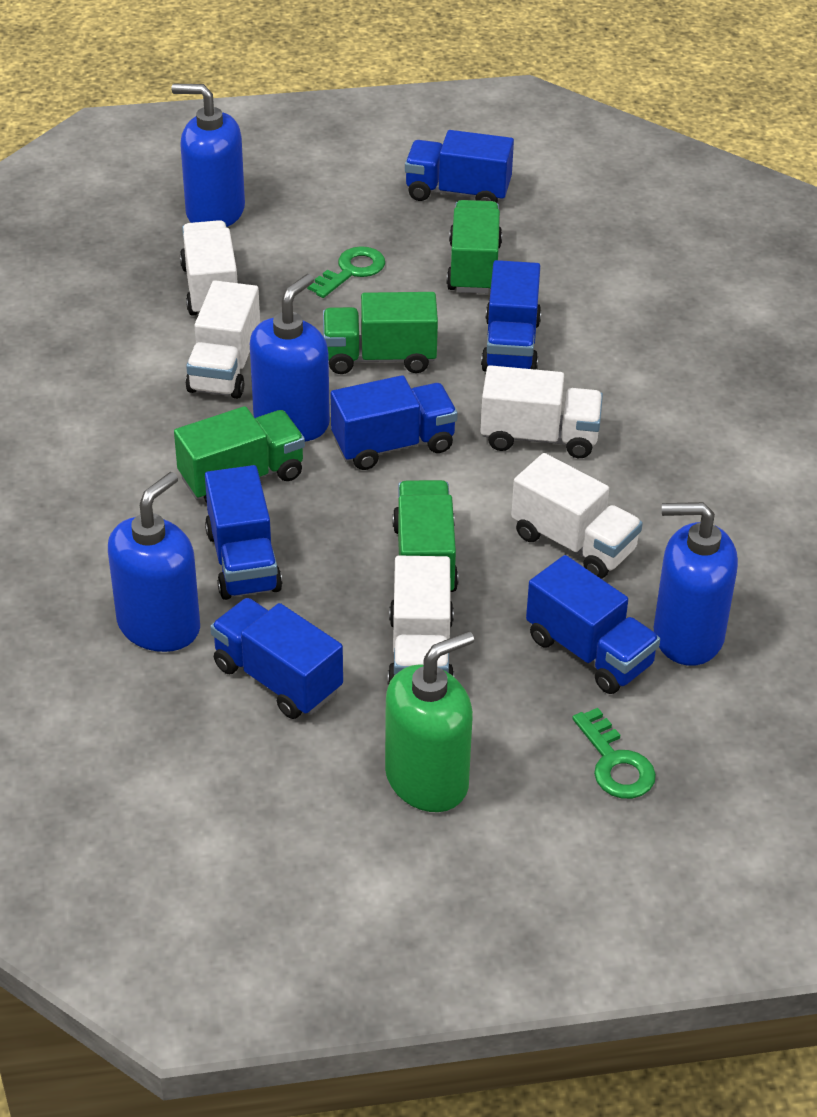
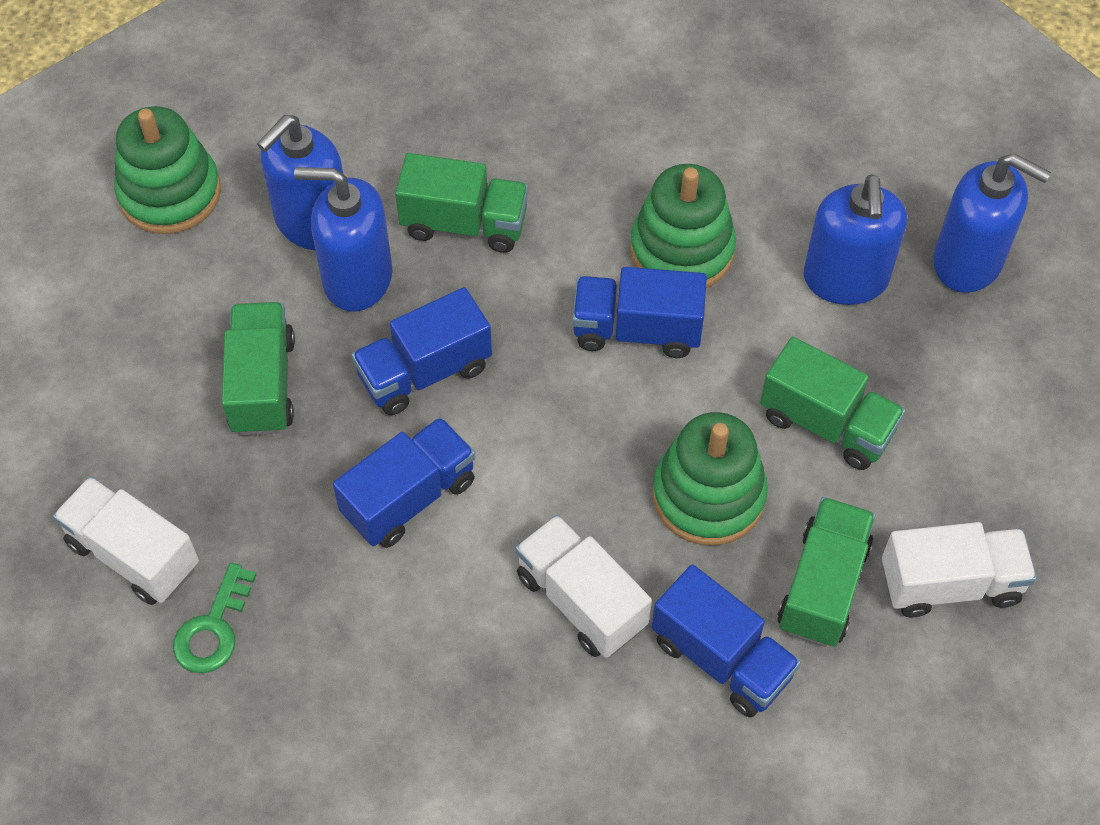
blue truck: [205,465,282,600] [210,598,343,719] [331,375,458,470] [405,130,514,203] [481,260,541,372] [526,555,660,694] = 6 -> [333,417,476,548] [352,287,492,415] [572,267,707,358] [652,564,801,717] = 4
green key: [307,246,385,298] [572,708,656,799] = 2 -> [173,563,257,673] = 1
green soap dispenser: [385,631,474,812] = 1 -> none = 0
green stacking toy: none = 0 -> [114,106,221,234] [630,164,736,288] [653,412,768,546] = 3
white truck: [180,220,238,316] [186,280,260,399] [388,556,454,684] [480,365,603,458] [511,453,643,579] = 5 -> [53,476,199,605] [515,515,652,658] [882,522,1037,617] = 3

